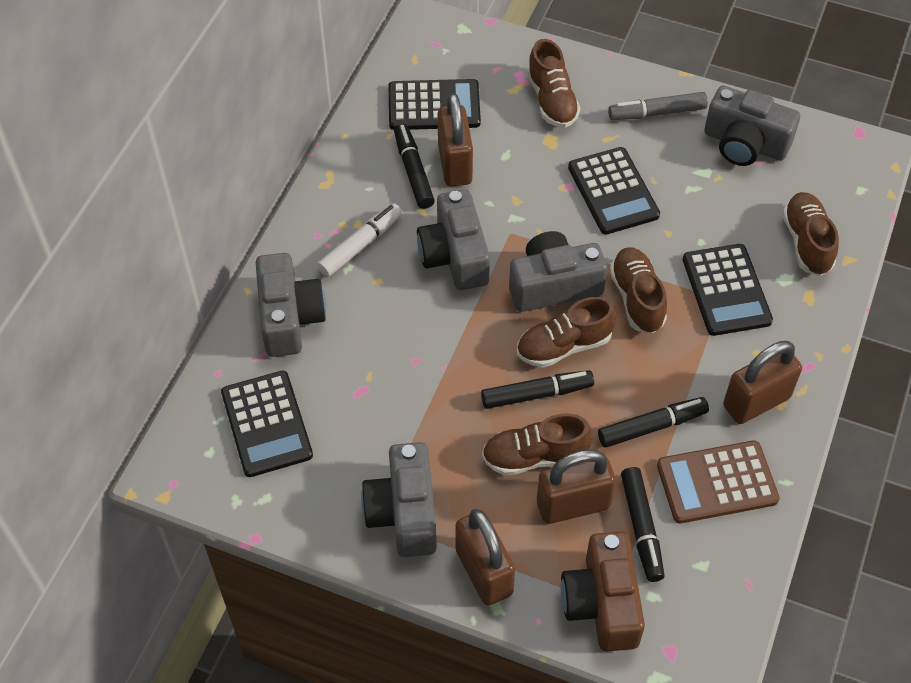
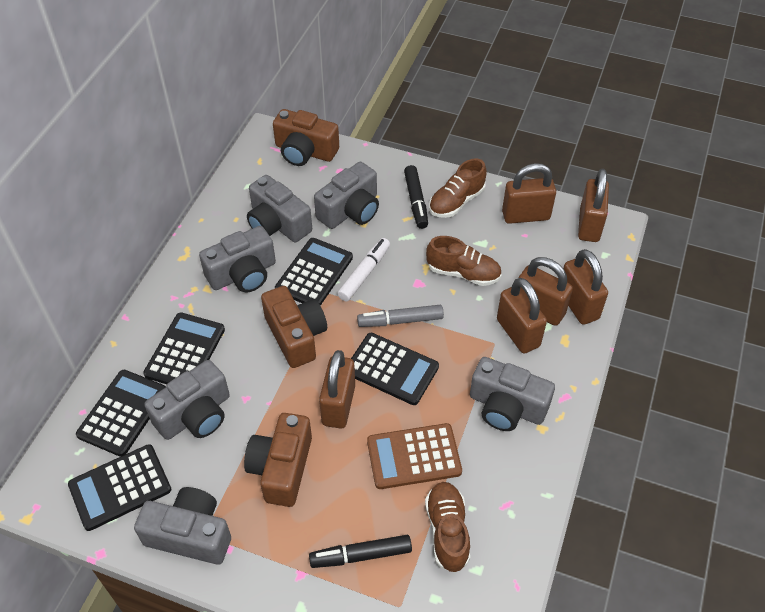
black calculator: [221,371,313,477] [389,79,481,130] [568,147,660,234] [683,244,773,336] = 4 -> [68,444,171,531] [76,370,166,457] [143,312,225,384] [275,238,353,306] [351,333,439,405] = 5
black marker: [394,123,435,209] [481,370,594,409] [598,397,709,448] [621,467,665,582] = 4 -> [309,535,412,568] [404,165,428,229] = 2
brown camera: [561,531,645,652] = 1 -> [244,413,312,507] [261,286,327,368] [273,109,339,166] = 3
brown padlock: [438,93,473,186] [455,509,515,606] [537,449,616,524] [723,341,802,424] = 4 -> [319,350,355,429] [497,278,547,353] [502,163,556,224] [519,257,573,326] [563,249,608,325] [578,169,609,242] = 6
brown shoe: [482,413,592,476] [517,297,617,368] [527,39,580,128] [610,247,667,334] [782,192,839,276] = 5 -> [425,482,470,573] [426,236,502,286] [429,158,487,218] = 3
grey camera: [256,253,326,357] [361,442,437,557] [417,189,490,290] [509,231,607,312] [704,86,800,166] = 5 -> [134,487,231,565] [144,360,230,440] [199,226,276,292] [247,175,312,242] [314,162,379,229] [470,357,555,431] = 6

